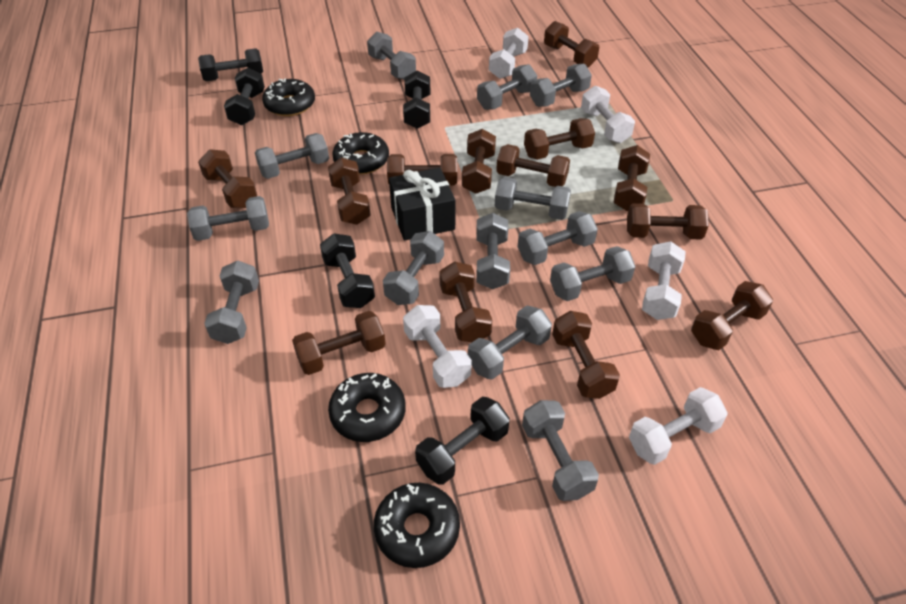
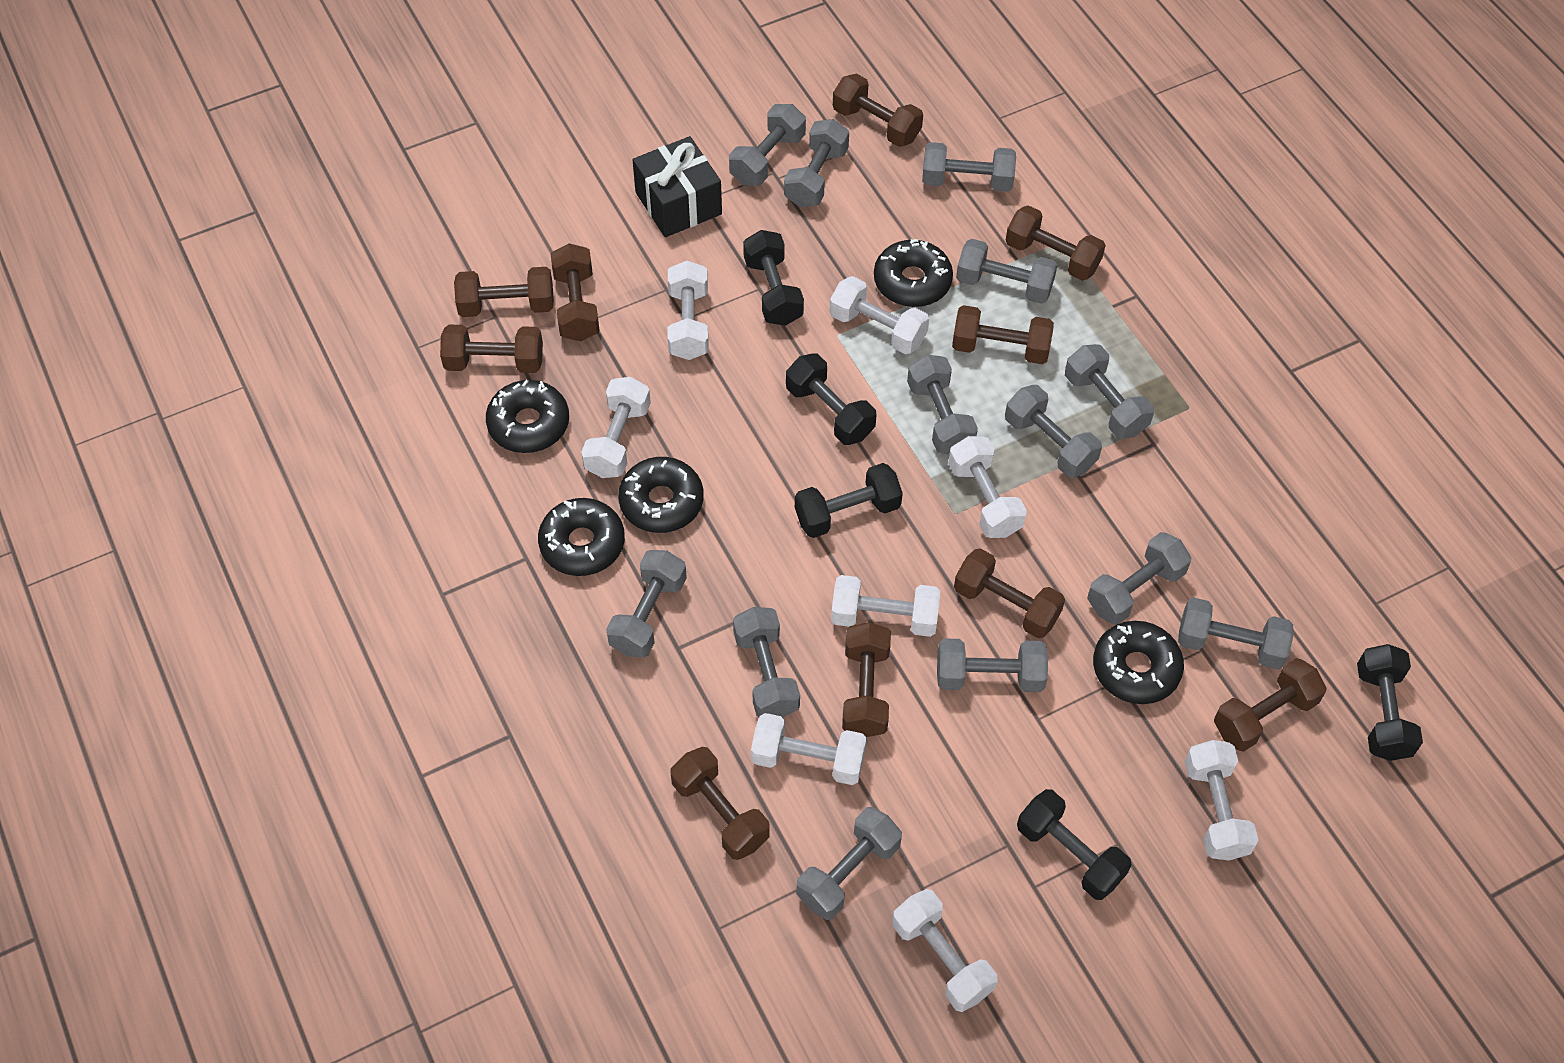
black donut: [262,78,315,116] [328,373,406,442] [332,132,389,175] [374,483,460,568] = 4 -> [486,380,569,453] [538,498,625,576] [618,457,704,533] [874,239,953,307] [1093,621,1184,704] = 5
brown dumbbell: [198,149,257,208] [292,311,386,375] [328,158,371,225] [387,154,457,185] [439,262,492,342] [462,129,496,194] [496,144,570,187] [524,118,595,160] [544,21,599,68] [552,311,620,399] [614,145,650,211] [627,203,709,239] [691,281,773,350] = 13 -> [440,325,543,373] [454,267,554,317] [551,243,600,341] [671,747,770,860] [833,74,923,147] [842,622,891,737] [952,305,1054,364] [954,548,1065,638] [1006,205,1106,281] [1214,658,1327,752] = 10
white dumbbell: [403,305,472,388] [489,28,529,79] [581,86,635,143] [629,387,728,465] [642,241,686,320] = 5 -> [581,377,651,478] [668,261,709,360] [751,713,867,785] [830,276,929,354] [831,575,940,637] [892,889,997,1012] [948,436,1027,538] [1185,740,1259,860] = 8

